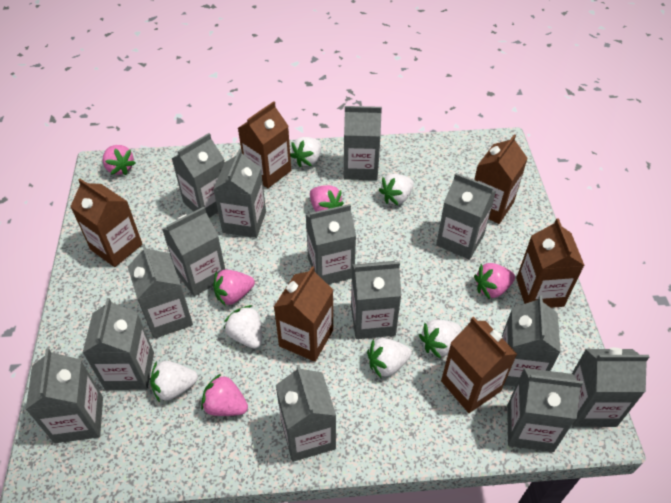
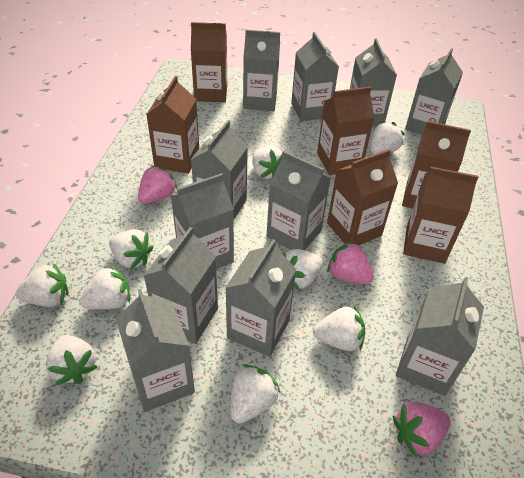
grey carton: [26,348,103,443] [83,298,154,390] [128,244,193,339] [162,207,225,296] [171,133,225,218] [213,148,266,238] [276,365,336,462] [306,204,356,284] [344,106,382,180] [351,261,401,339] [436,173,496,260] [502,295,561,386] [507,368,583,452] [572,348,649,427] = 14 -> [116,289,195,412] [143,227,218,344] [171,173,234,269] [191,120,248,219] [225,239,297,357] [243,30,280,111] [267,151,331,250] [291,32,339,121] [350,39,397,127] [396,277,484,396] [405,48,463,135] = 11
pink strawberry: [103,145,136,175] [201,374,248,416] [213,270,255,306] [310,185,344,212] [474,263,515,299] = 5 -> [138,165,177,204] [327,241,374,284] [393,402,451,458] = 3
white strawberry: [150,361,198,402] [224,305,262,348] [290,137,321,167] [367,338,412,378] [379,174,414,206] [419,319,461,359] = 6 -> [16,263,68,307] [46,335,98,385] [79,265,130,310] [109,229,154,270] [230,364,280,424] [252,146,282,179] [283,249,323,290] [313,306,365,351] [370,121,404,154] = 9

